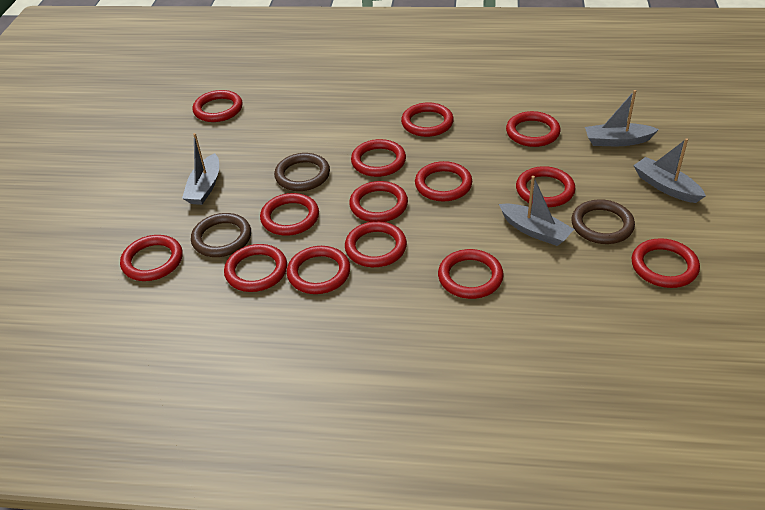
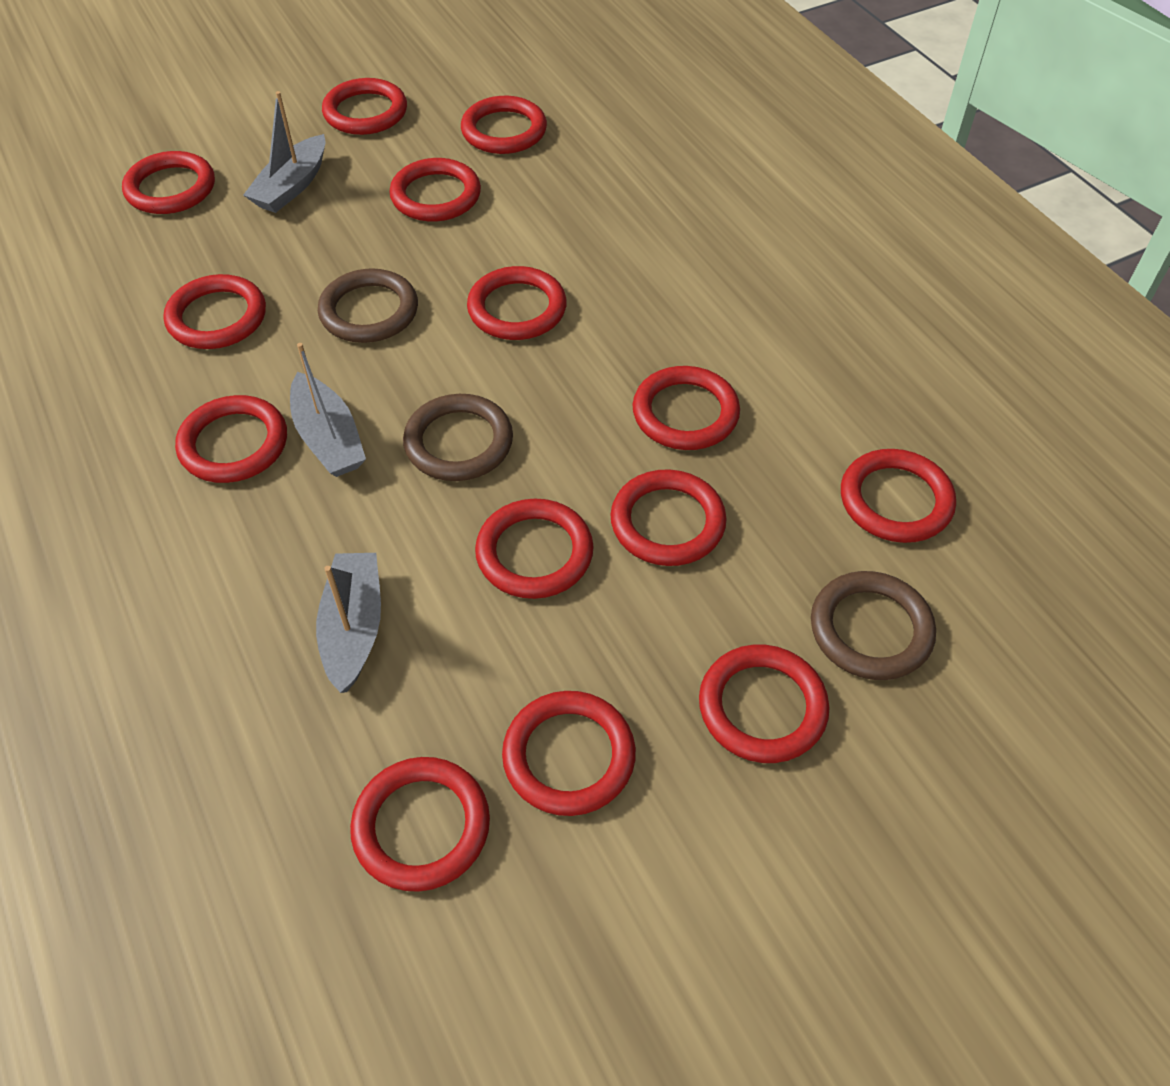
grey boat: [182,133,219,205] [499,176,574,246] [585,90,659,146] [633,138,706,203] = 4 -> [243,91,326,213] [290,343,366,477] [316,553,381,693] = 3

